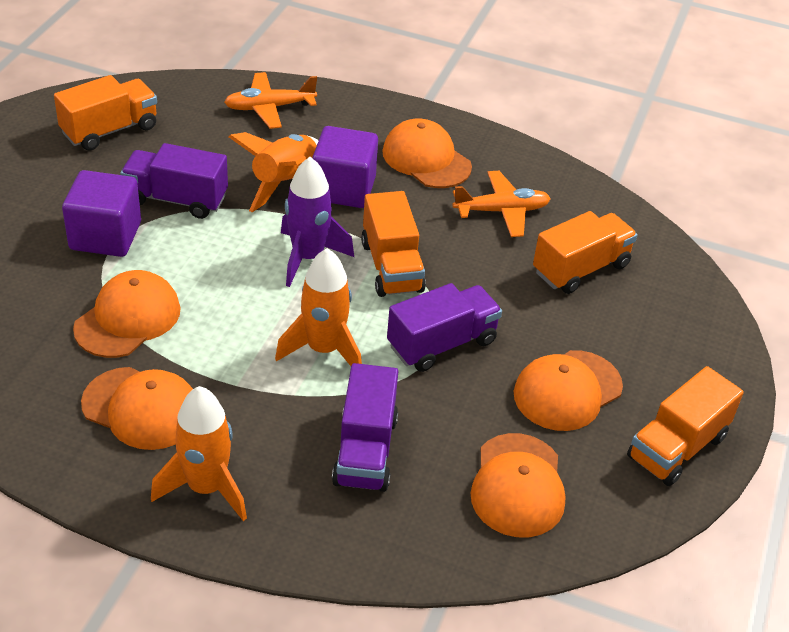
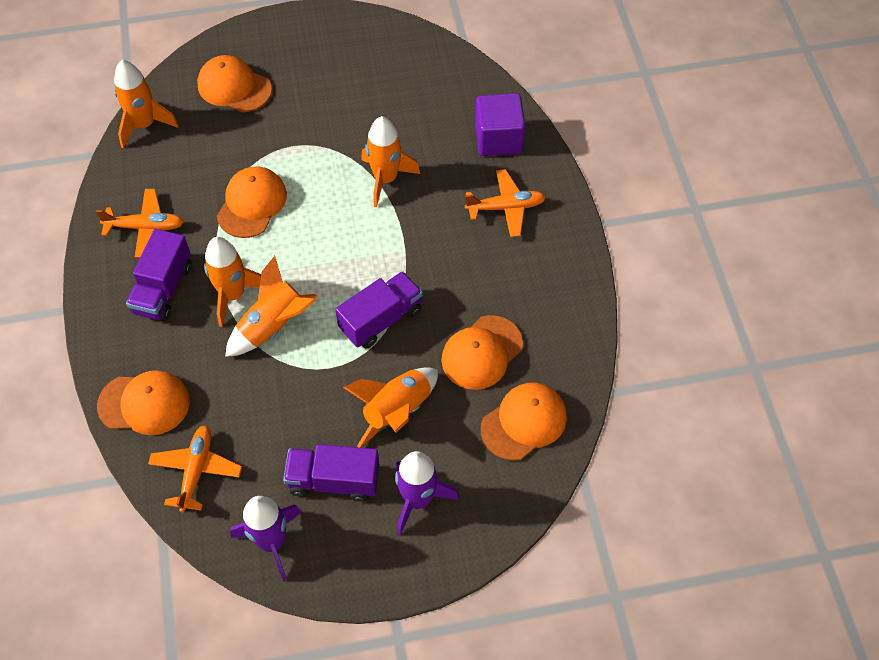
orange plane: [224,72,317,129] [452,171,551,237] = 2 -> [96,189,184,258] [148,425,242,512] [465,169,546,237] = 3
orange rocket: [151,386,247,521] [229,132,318,212] [275,248,362,366] = 3 -> [114,60,179,148] [204,237,261,327] [225,256,316,357] [343,367,438,448] [361,116,420,207] = 5
orange truck: [54,75,157,151] [361,191,426,297] [533,211,637,294] [627,366,744,486] = 4 -> none = 0
purple cube: [62,170,141,257] [312,126,378,208] = 2 -> [475,93,525,156] = 1
purple rocket: [281,157,354,287] = 1 -> [230,496,301,581] [395,451,459,536] = 2

